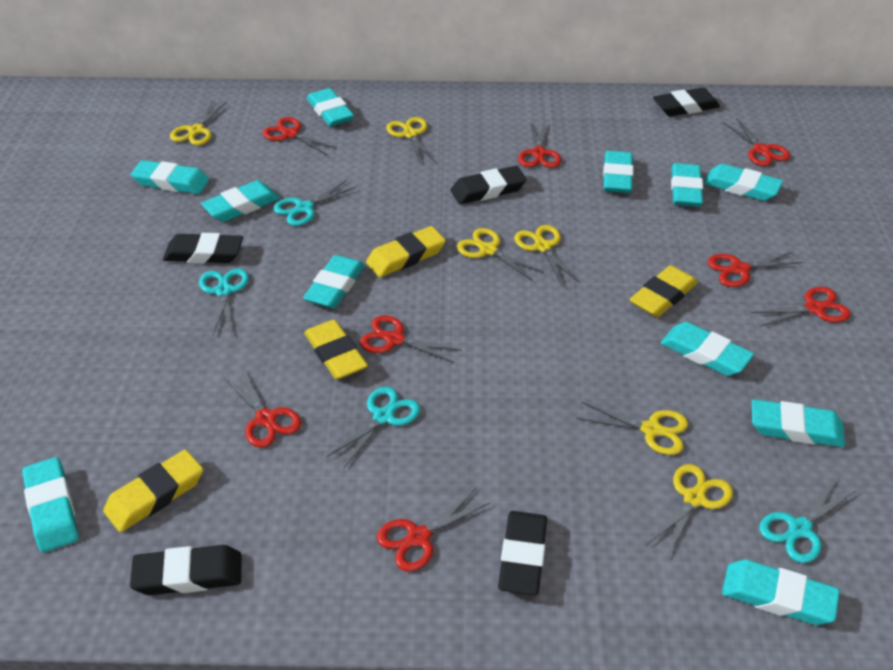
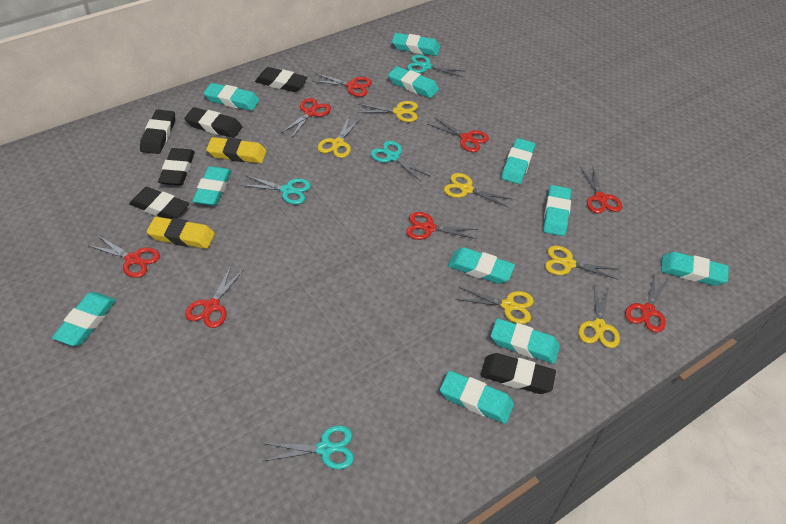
black eraser: [130,545,242,595] [163,233,243,264] [451,166,527,204] [498,511,547,595] [653,88,720,116] = 5 -> [129,187,189,219] [140,110,175,154] [158,148,195,185] [184,107,242,138] [255,67,307,92] [481,353,556,394] = 6
yellow eraser: [103,450,203,532] [304,320,368,380] [366,226,446,277] [630,265,698,317] = 4 -> [147,217,215,249] [206,137,267,163] = 2

